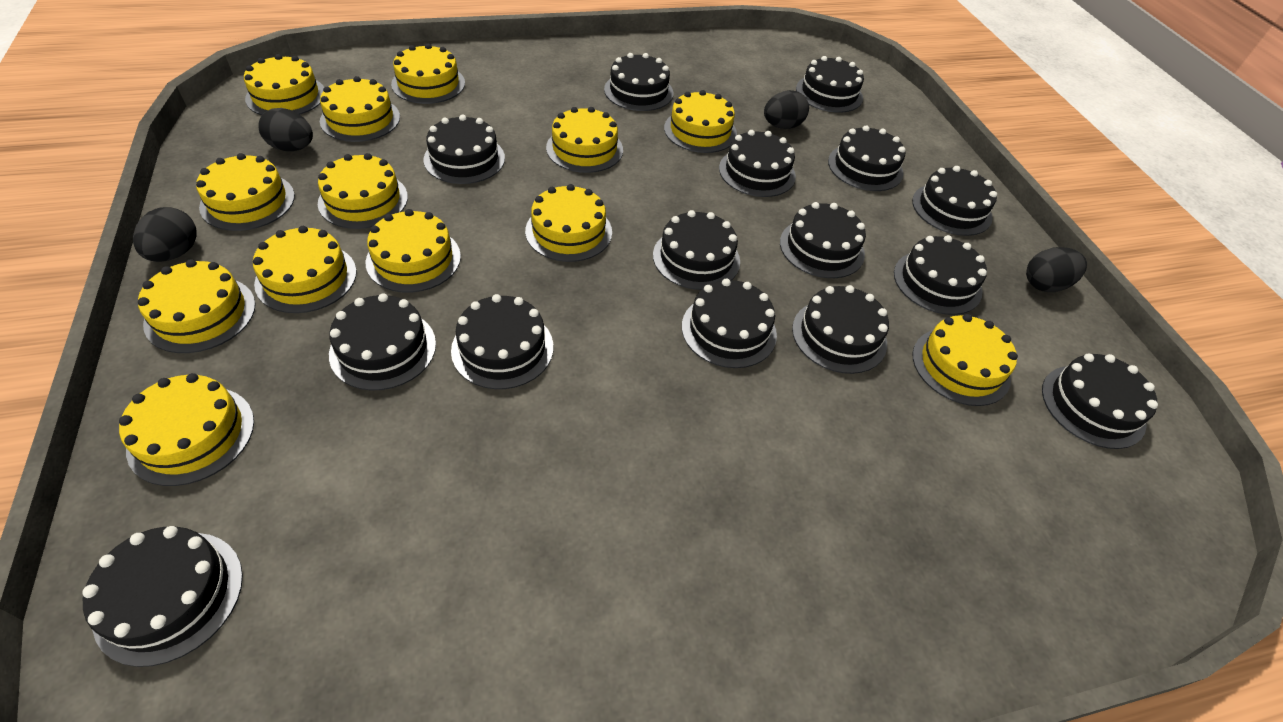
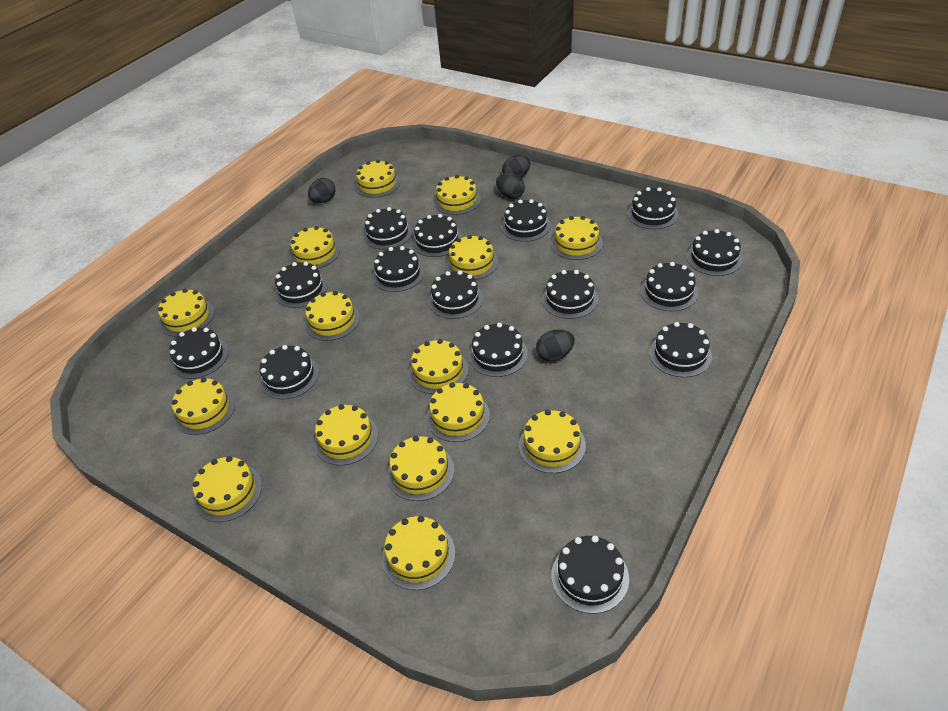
yellow cake: [119,373,254,486] [138,259,256,353] [196,153,295,231] [244,54,324,115] [253,226,357,313] [318,153,408,229] [320,76,400,142] [366,209,461,293] [391,44,465,104] [525,184,612,262] [546,107,623,173] [664,90,737,153] [913,314,1018,406] = 13 -> [158,289,214,337] [172,378,235,435] [193,456,262,522] [290,226,340,269] [305,291,360,341] [314,404,378,465] [355,160,400,198] [382,516,455,590] [387,436,454,501] [409,339,468,394] [426,382,490,442] [434,175,481,215] [446,235,498,280] [519,410,586,473] [551,216,603,260] = 15

